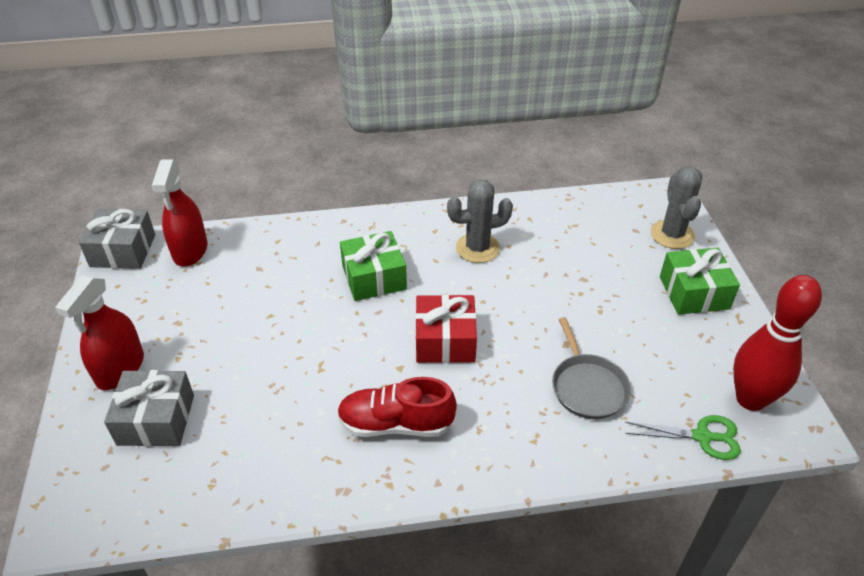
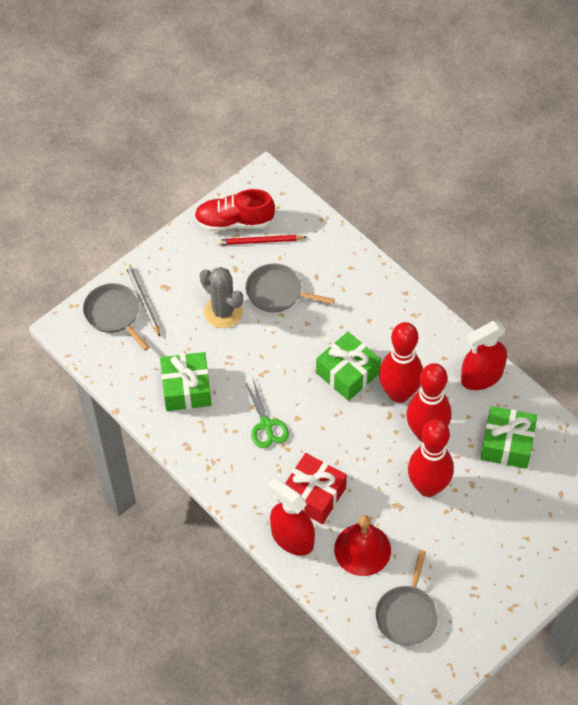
green gift: [340,231,407,301] [660,248,740,315] = 2 -> [160,352,212,411] [316,332,381,401] [481,406,537,469] = 3
grey cactus: [447,179,513,263] [650,166,702,249] = 2 -> [199,267,243,328] = 1
grey gift: [79,209,155,269] [104,370,194,447] = 2 -> none = 0
grey pan: [552,317,631,419] = 1 -> [83,283,149,351] [245,264,335,312] [375,550,438,646] = 3
grey pencil: none = 0 -> [126,264,160,337] = 1
red bell: none = 0 -> [334,515,391,576] = 1
red bowling pin: [733,275,822,411] = 1 -> [379,322,423,403] [406,363,451,442] [408,419,454,497] = 3
red pencil: none = 0 -> [217,235,307,245] = 1

